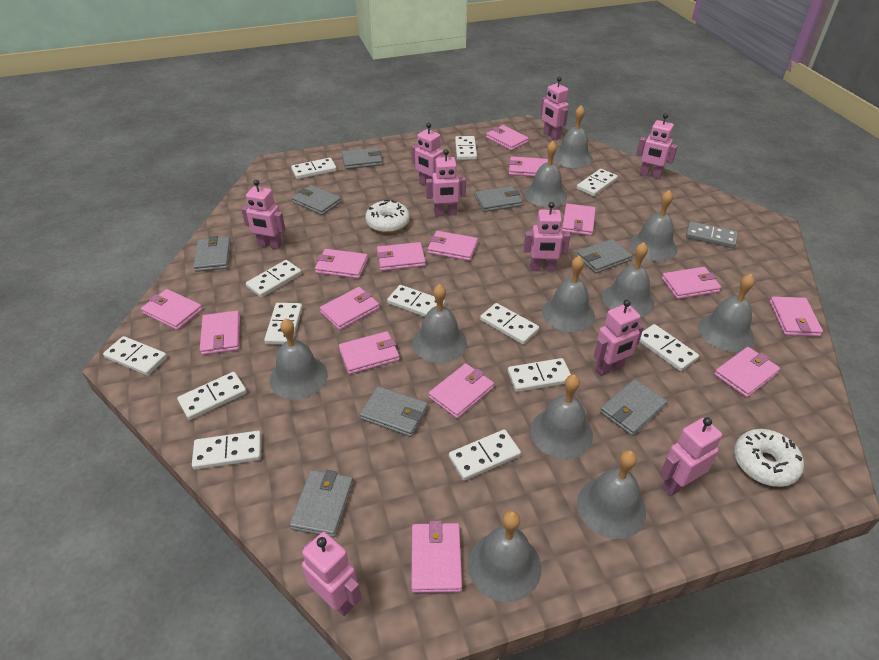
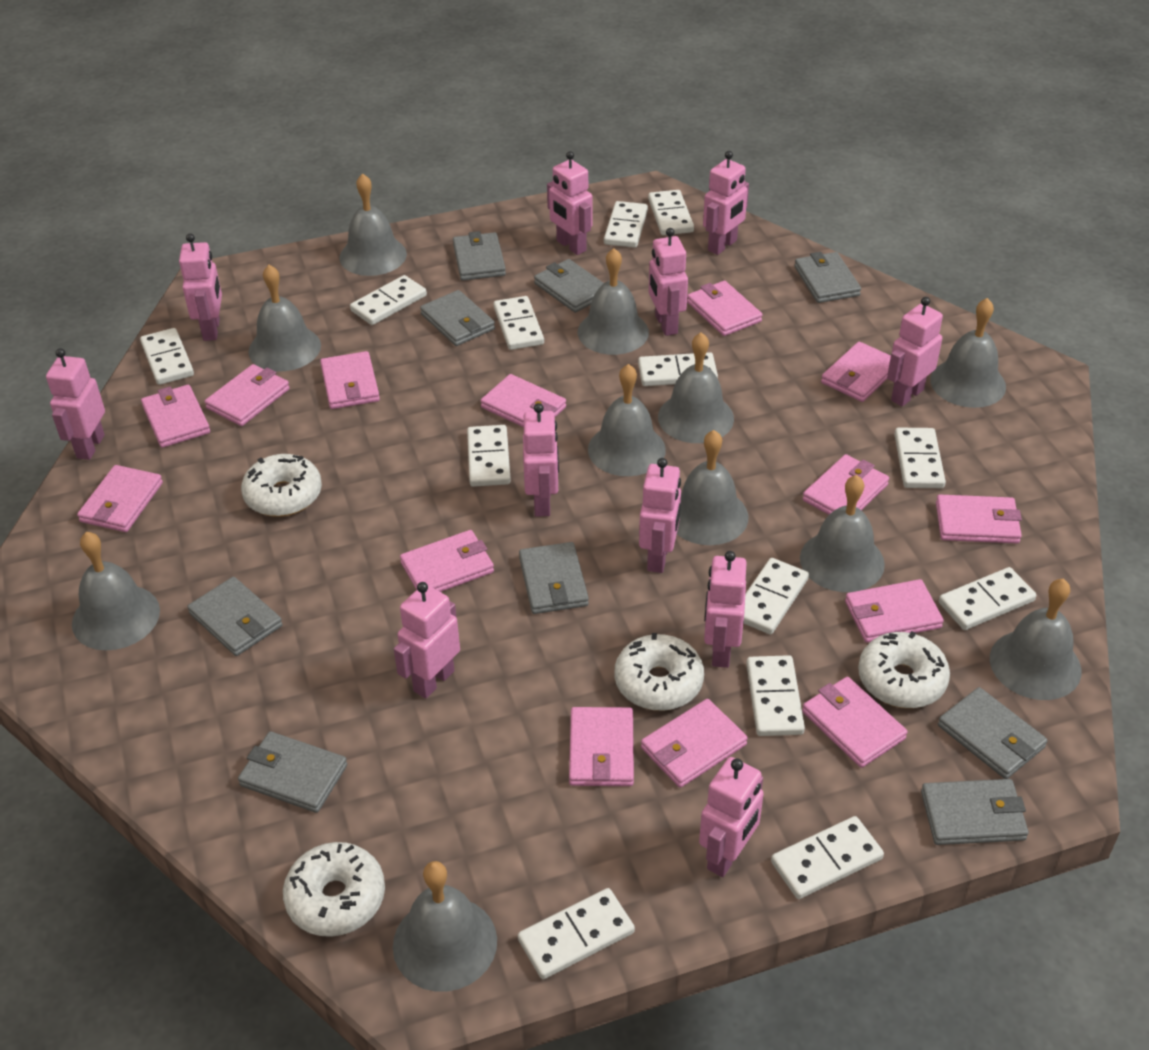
grey domino: [686,221,738,248] = 1 -> none = 0
grey wallet: [193,236,231,272] [289,470,353,537] [292,185,341,215] [342,147,382,169] [359,386,428,437] [475,186,522,212] [577,239,632,273] [600,379,667,436] = 8 -> [187,577,283,656] [238,731,347,813] [420,290,495,346] [453,231,506,280] [519,542,589,614] [534,259,604,312] [794,252,861,303] [921,779,1029,845] [938,687,1048,779] = 9
pink robot: [241,180,285,249] [302,532,362,616] [412,123,444,186] [426,149,466,216] [524,202,570,271] [540,77,569,140] [594,300,644,376] [636,113,678,179] [660,417,722,496] = 9 -> [46,348,105,460] [179,233,222,341] [394,582,460,699] [523,403,559,517] [547,151,593,255] [639,458,681,573] [649,228,688,336] [699,757,764,877] [703,151,749,255] [704,551,747,668] [887,297,943,407] = 11
pink wallet: [141,289,203,330] [200,311,240,355] [315,249,368,279] [320,287,379,330] [339,331,399,374] [377,242,426,271] [411,520,462,593] [428,231,478,261] [429,363,494,418] [486,125,529,151] [509,156,548,177] [562,204,596,236] [662,267,721,299] [714,347,780,398] [769,297,823,337] = 15 -> [77,465,163,532] [141,385,210,448] [205,364,290,426] [320,351,380,409] [400,530,494,592] [481,374,566,427] [569,707,634,786] [641,699,748,788] [687,281,763,336] [802,677,907,768] [803,454,889,515] [821,342,891,402] [845,579,944,643] [936,495,1022,543] = 14
white donut: [365,199,410,233] [734,429,804,487] = 2 -> [241,454,322,517] [283,842,385,937] [615,633,704,711] [858,631,950,708] = 4

